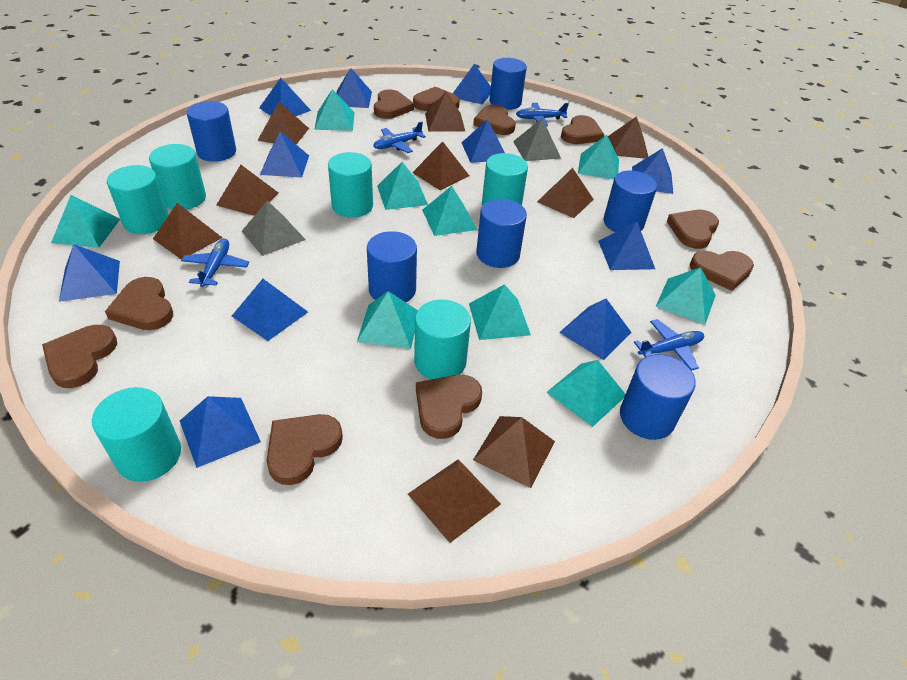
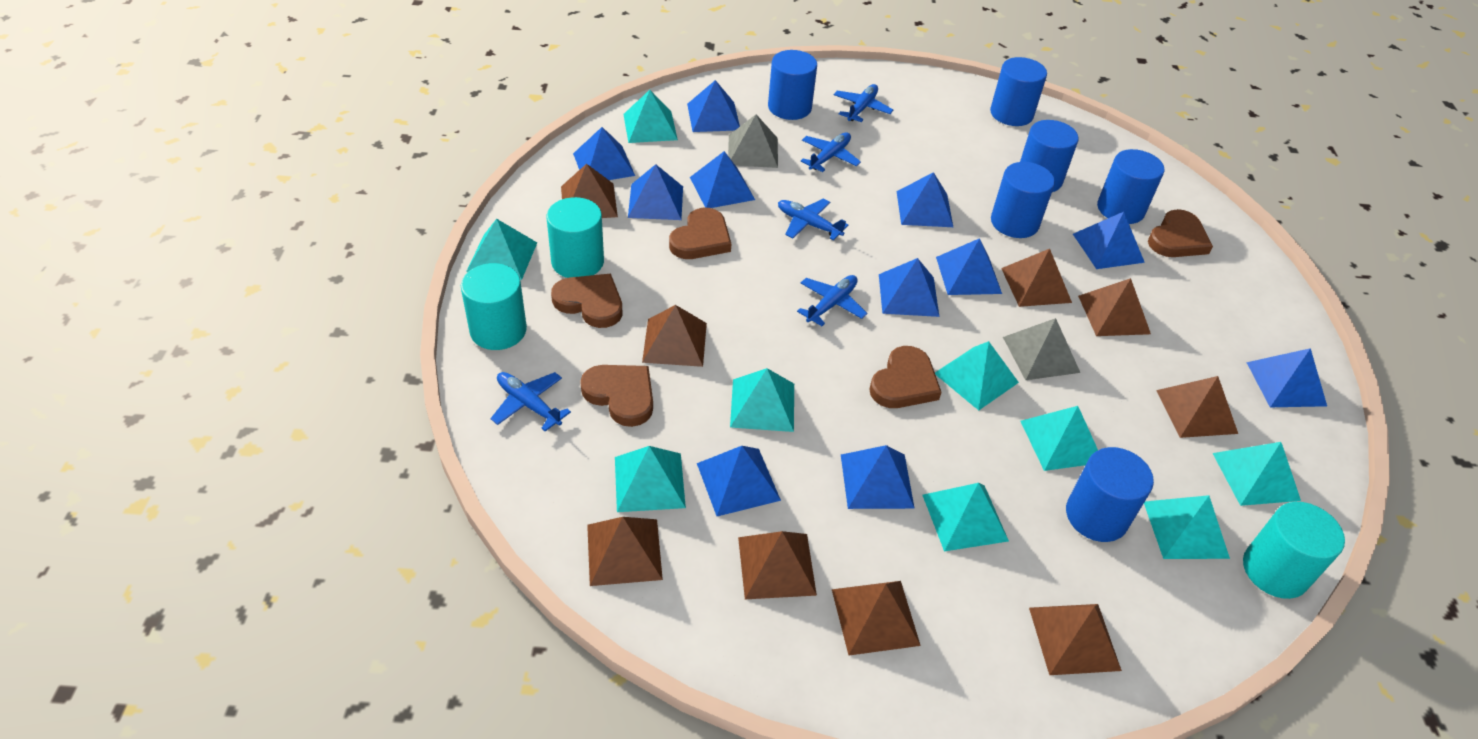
blue plane: [181,238,249,287] [373,122,426,153] [516,103,569,126] [634,319,704,371] = 4 -> [490,372,571,431] [778,199,848,240] [797,275,867,326] [801,132,861,172] [834,84,893,122] = 5
brown heart: [42,325,117,388] [105,277,173,330] [267,414,343,485] [374,89,414,119] [413,87,460,111] [416,375,482,439] [473,105,516,135] [561,115,604,144] [667,210,719,249] [690,251,754,291] = 10 -> [551,274,622,328] [580,365,653,427] [669,208,731,259] [869,346,941,408] [1148,209,1213,257] = 5
turquoise cylinder: [92,387,181,482] [107,165,169,234] [149,144,206,210] [328,152,373,218] [414,300,471,380] [482,153,528,206] = 6 -> [461,263,527,350] [547,197,604,278] [1243,502,1345,599] = 3

